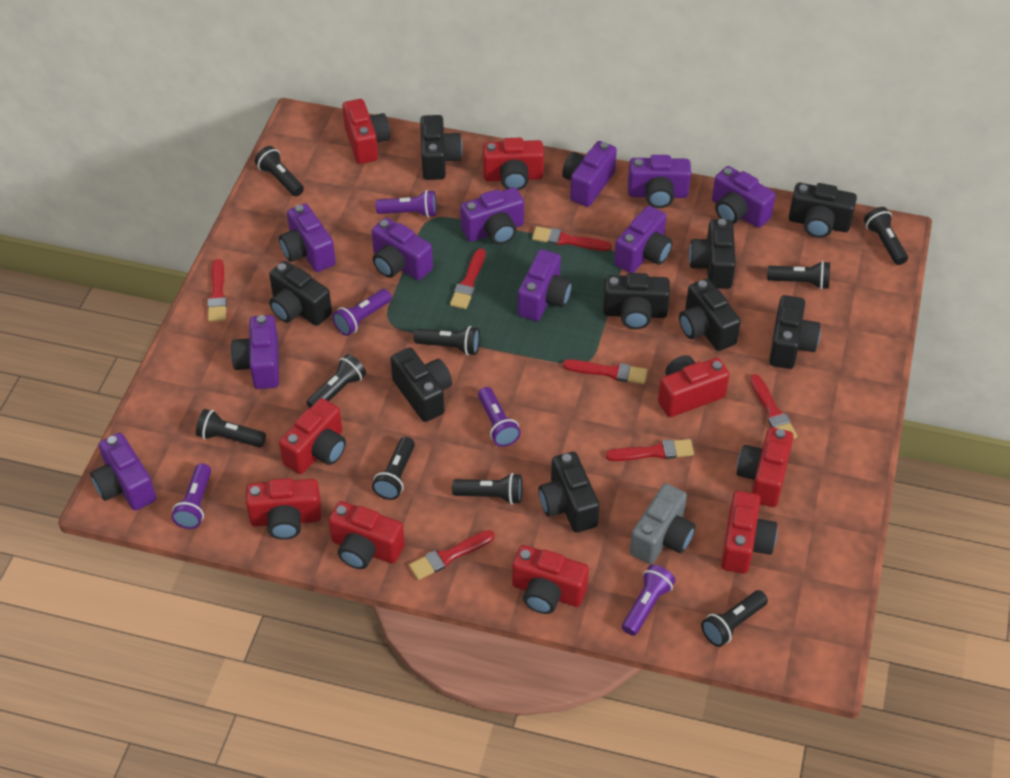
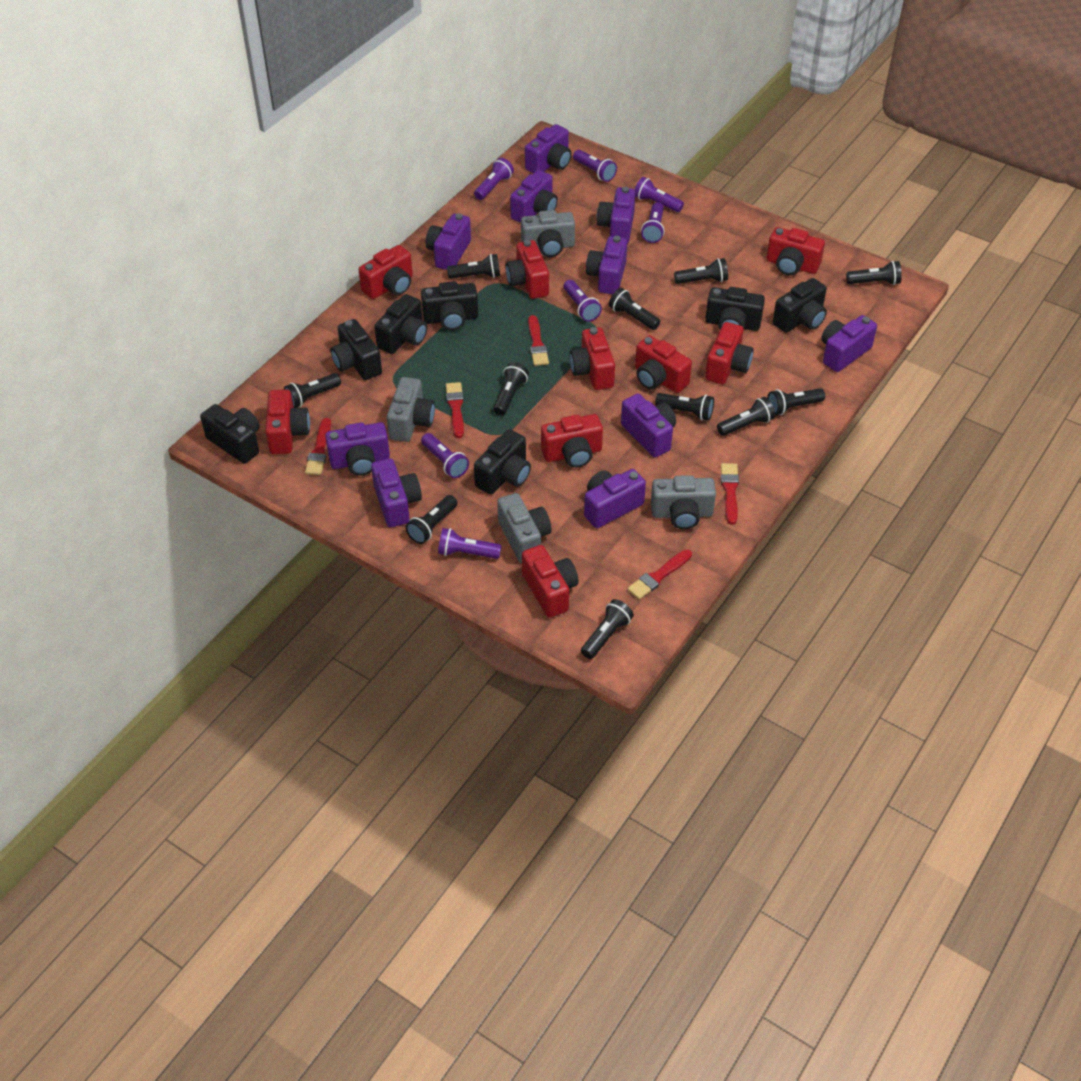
black camera: [269,261,332,326] [391,347,452,422] [420,115,463,180] [539,452,600,533] [603,273,670,329] [679,279,741,351] [689,219,736,289] [769,295,821,369] [789,183,857,238] = 9 -> [200,404,260,464] [331,319,382,380] [374,294,427,354] [421,281,478,330] [474,429,531,495] [705,287,765,331] [773,278,827,333] = 7
black flashlight: [196,409,266,448] [255,146,304,196] [307,354,366,408] [372,437,415,500] [414,326,480,355] [452,473,522,505] [701,590,768,647] [767,261,830,289] [864,207,908,265] = 9 -> [284,373,341,408] [406,495,458,544] [447,254,500,279] [493,362,529,416] [581,599,634,659] [609,288,660,330] [655,393,714,420] [674,258,728,284] [717,397,775,436] [767,388,825,415] [846,261,902,285] = 11
grey camera: [630,483,695,564] = 1 -> [387,377,435,442] [497,493,551,563] [521,210,575,257] [651,475,716,529] = 4
purple flashlight: [171,463,211,529] [332,289,392,336] [375,190,437,218] [478,387,521,447] [622,564,676,636] = 5 -> [421,433,469,478] [438,528,502,559] [474,158,514,200] [564,280,602,322] [573,150,617,182] [635,177,684,212] [641,202,665,243] = 7
red brush: [208,259,227,322] [409,530,495,580] [450,248,486,309] [532,226,612,251] [563,359,647,384] [605,439,694,461] [750,374,797,439] = 7 -> [305,418,331,475] [446,382,464,438] [528,315,549,366] [627,549,692,600] [721,463,739,525] = 5

